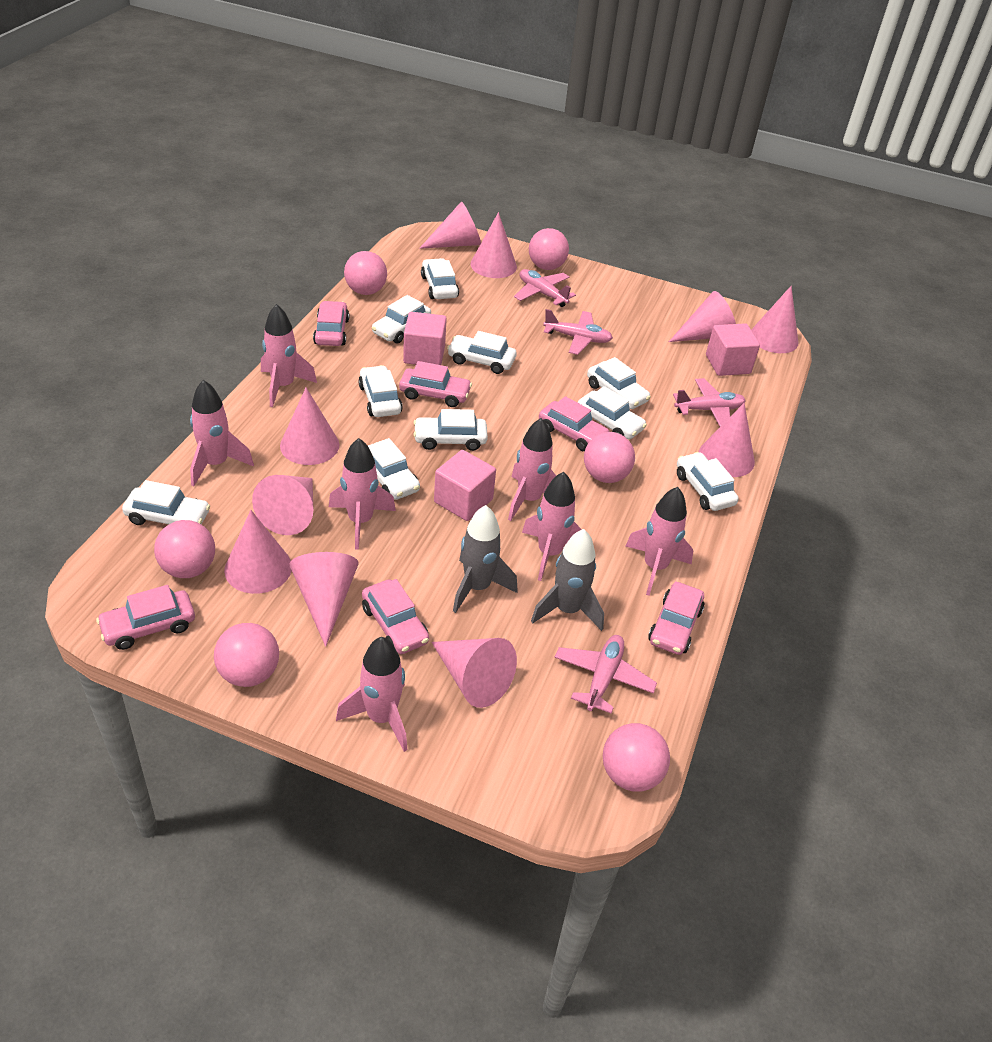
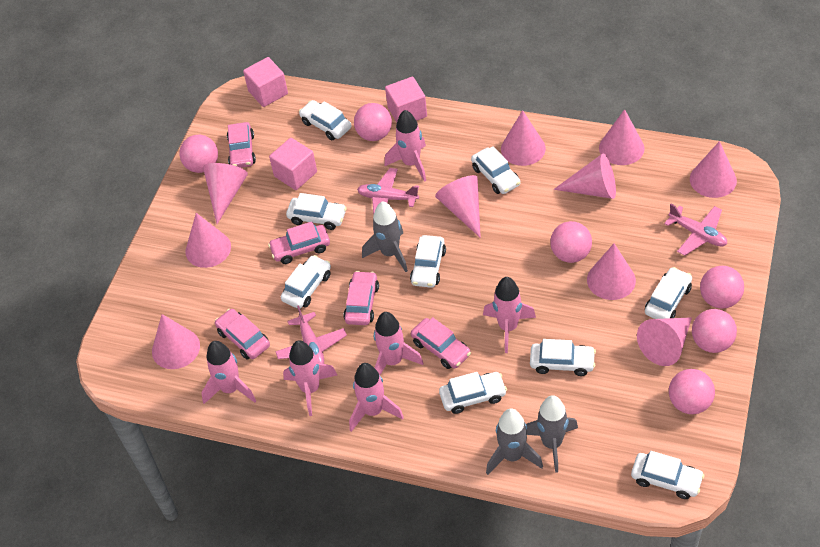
grey rocket: [453,505,518,613] [531,529,604,631] = 2 -> [362,201,408,272] [486,408,543,475] [526,395,578,473] = 3
pink car: [96,585,195,650] [313,301,349,346] [362,579,429,654] [399,361,472,407] [539,396,609,451] [648,581,705,655] = 6 -> [215,309,270,359] [227,122,256,168] [268,222,330,264] [343,271,379,325] [411,317,471,369] = 5
pink plane: [514,269,576,307] [543,309,613,355] [554,635,657,714] [673,378,746,427] = 4 -> [275,305,347,364] [357,168,419,215] [664,204,727,256] = 3
pink rocket: [190,380,254,486] [261,304,317,407] [329,438,396,550] [336,637,407,752] [508,418,556,521] [522,472,582,581] [625,487,693,596] = 7 -> [201,341,256,404] [283,340,337,416] [349,363,404,432] [374,312,423,375] [384,110,426,182] [483,277,536,353] = 6
white car: [122,480,210,525] [358,365,403,417] [368,438,420,500] [372,295,431,344] [413,409,488,451] [421,258,459,299] [447,331,517,374] [578,386,647,439] [587,357,651,409] [677,452,738,511] = 10 -> [281,255,331,309] [286,193,347,230] [299,100,351,140] [410,235,446,288] [439,372,507,414] [471,146,520,194] [530,339,596,376] [631,451,704,499] [645,267,692,319] = 9

